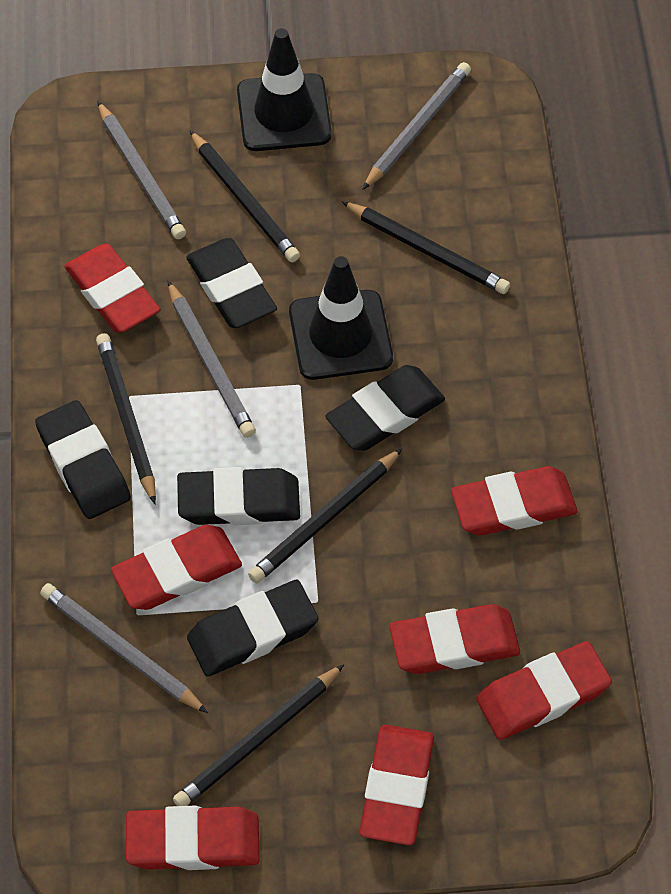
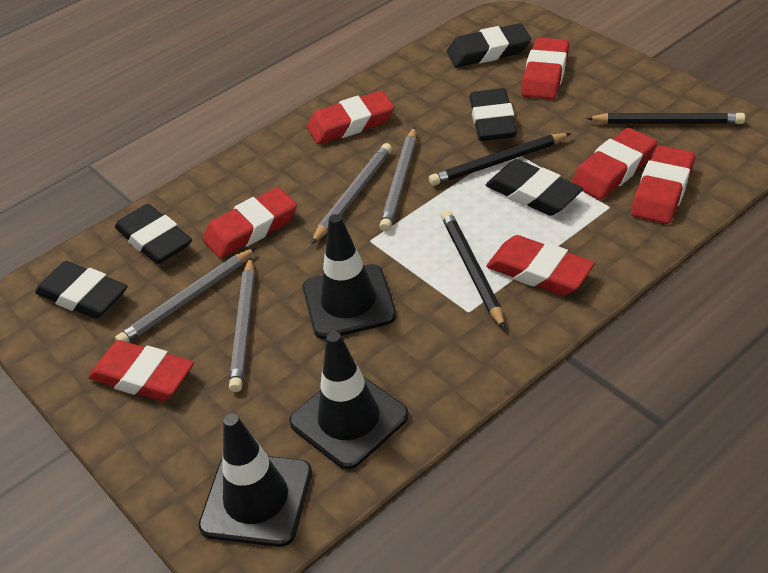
black pencil: [96,333,156,504] [173,664,344,806] [189,130,300,262] [248,449,402,583] [342,201,510,294] = 5 -> [429,133,571,186] [441,210,505,329] [586,112,745,124] = 3
black traffic cone: [237,28,332,151] [289,256,393,380] = 2 -> [198,414,312,547] [289,331,409,469] [303,214,397,339] = 3

